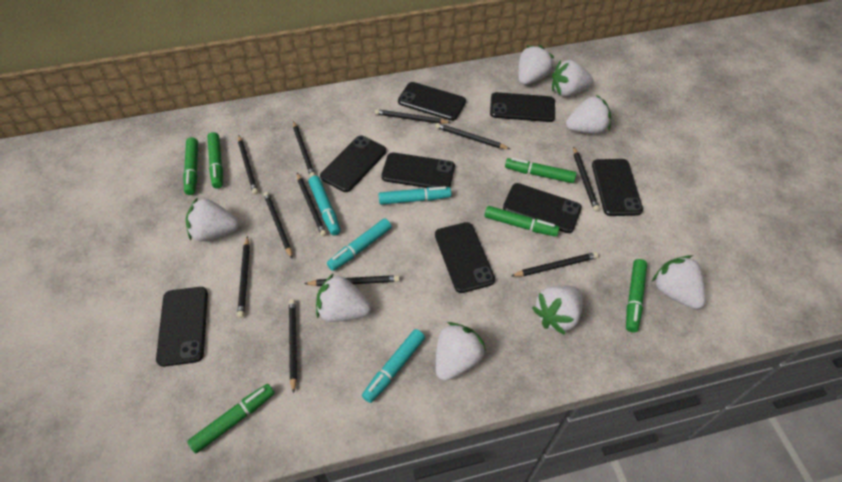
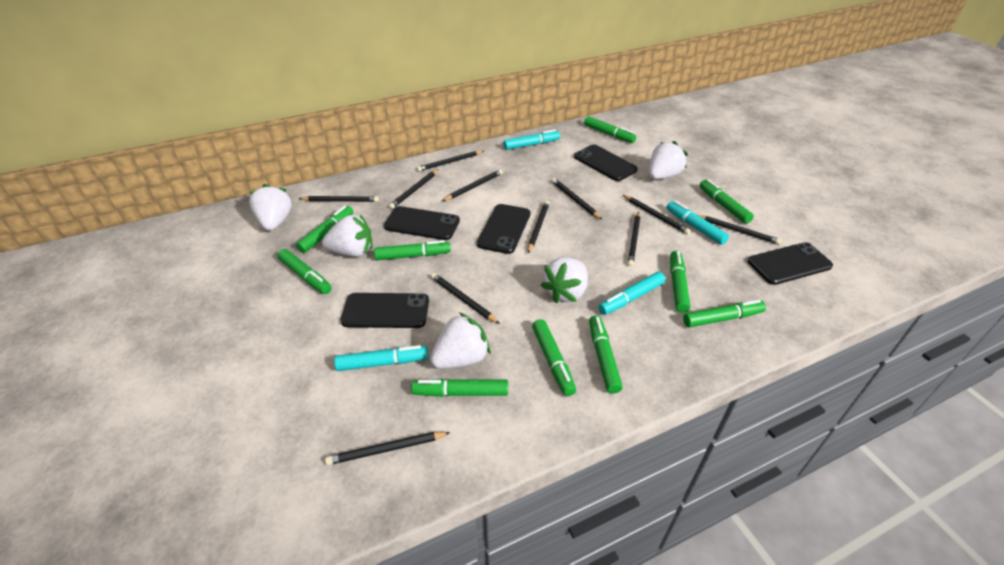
black phone: [156,287,208,367] [320,136,386,192] [381,153,455,188] [398,82,466,121] [435,222,495,293] [490,92,555,122] [503,183,582,233] [592,159,643,216] = 8 -> [341,293,429,328] [384,206,460,240] [477,204,531,254] [574,145,638,181] [748,242,833,285] = 5
green marker: [183,137,198,195] [187,384,274,453] [207,132,223,189] [485,206,560,237] [505,158,576,183] [626,259,647,332] = 6 -> [277,249,332,294] [296,206,354,253] [374,240,451,260] [412,379,508,397] [532,319,576,396] [584,116,636,143] [589,315,623,394] [670,251,690,313] [683,300,766,328] [699,179,754,223] = 10
white strawberry: [186,197,239,241] [316,273,371,322] [436,322,486,381] [518,45,554,85] [532,286,583,335] [552,60,593,97] [566,95,611,134] [652,255,706,309] = 8 -> [249,184,292,231] [322,214,372,257] [430,313,490,369] [541,257,588,303] [649,141,688,179] = 5

